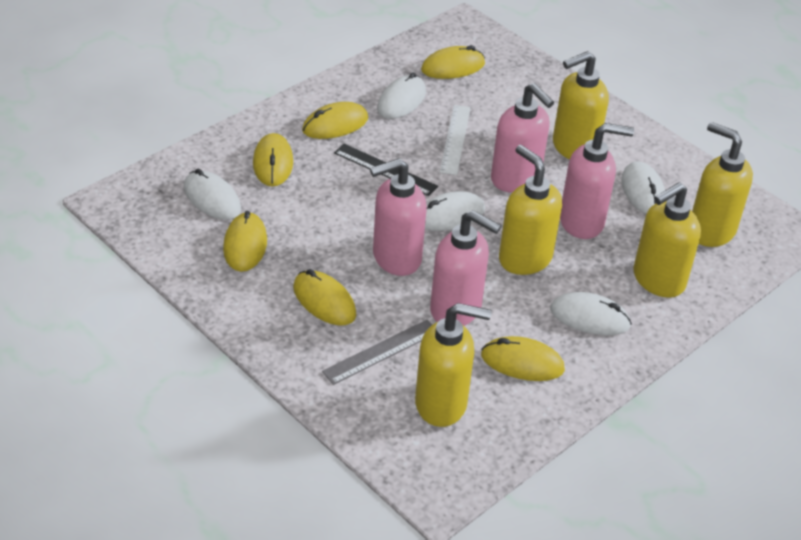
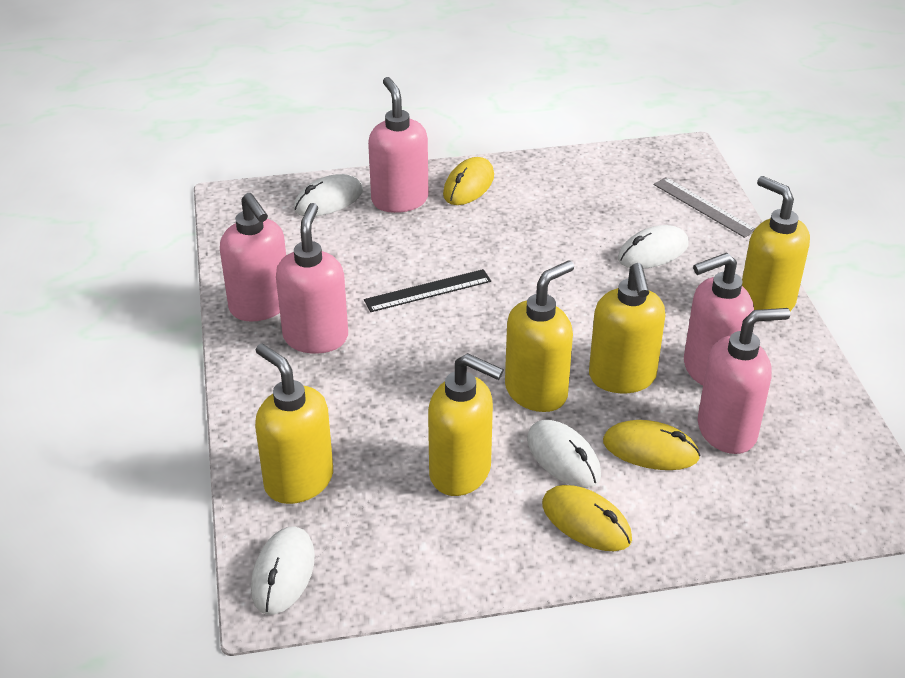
pink soap dispenser: [370,158,427,276] [430,210,501,326] [491,83,554,193] [560,123,634,239] = 4 -> [220,193,286,322] [276,203,348,354] [368,77,428,213] [684,253,754,385] [698,308,790,454] = 5
white mouse: [184,169,241,220] [377,73,426,119] [425,191,485,231] [550,292,632,335] [621,161,665,214] = 5 -> [251,527,315,615] [294,174,363,216] [527,420,601,488] [618,225,689,269] = 4
white ruler: [440,105,471,175] = 1 -> none = 0
yellow mouse: [223,211,267,272] [253,133,293,187] [293,269,357,325] [302,102,368,139] [421,45,485,79] [481,336,565,381] = 6 -> [443,157,494,205] [542,485,632,551] [603,420,700,470] = 3

